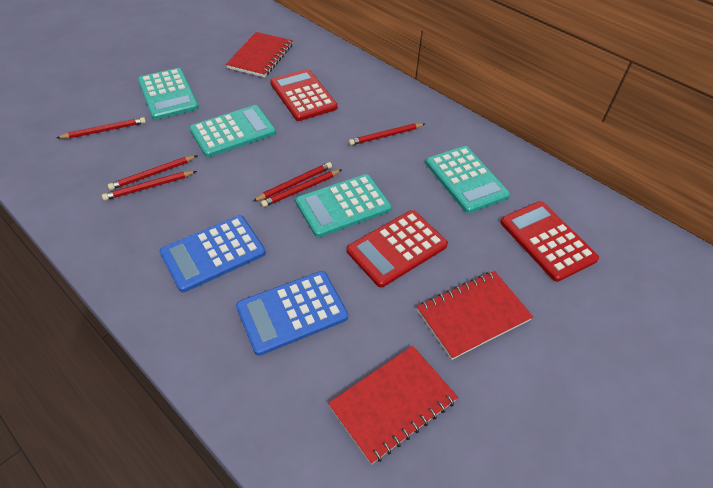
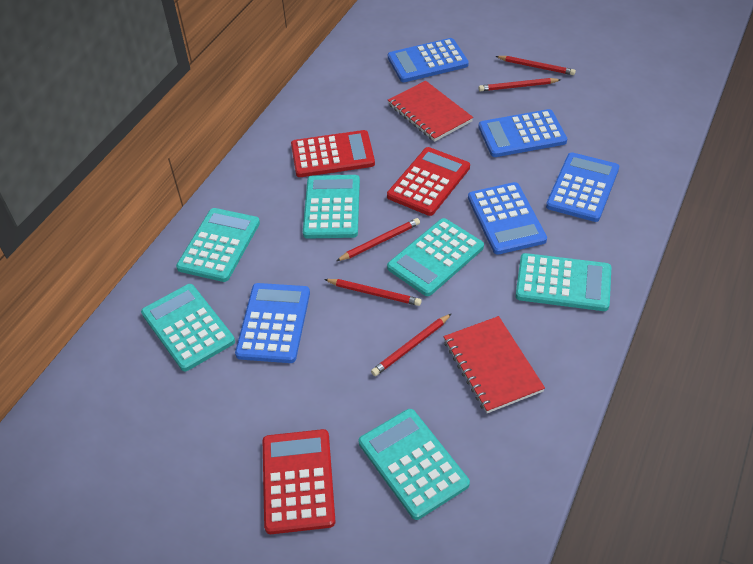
blue calculator: [159,215,266,292] [236,271,348,356] = 2 -> [235,283,310,363] [388,38,469,82] [468,182,547,255] [478,109,567,157] [546,153,619,222] = 5
red notebook: [226,32,293,77] [328,345,458,465] [417,271,533,360] = 3 -> [388,81,473,142] [444,316,545,413] = 2
red pencil: [57,117,146,138] [102,171,197,200] [108,156,197,190] [253,162,332,201] [261,170,341,207] [349,123,425,145] = 6 -> [324,279,421,306] [336,218,420,261] [371,313,452,376] [479,78,561,91] [495,56,576,75] = 5
turquoise calculator: [138,68,199,120] [189,105,276,157] [296,174,392,237] [426,146,510,213] = 4 -> [141,284,235,371] [176,208,260,282] [303,175,360,239] [359,409,470,520] [387,218,484,296] [516,253,611,311] = 6

